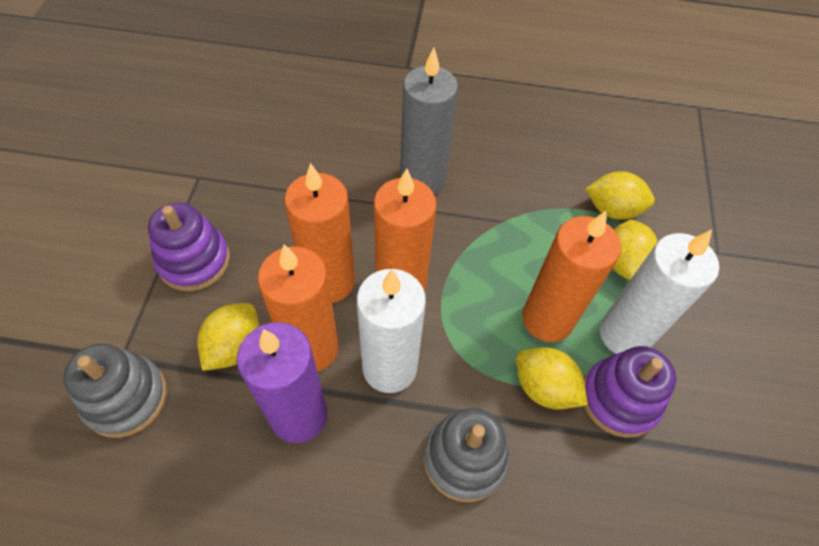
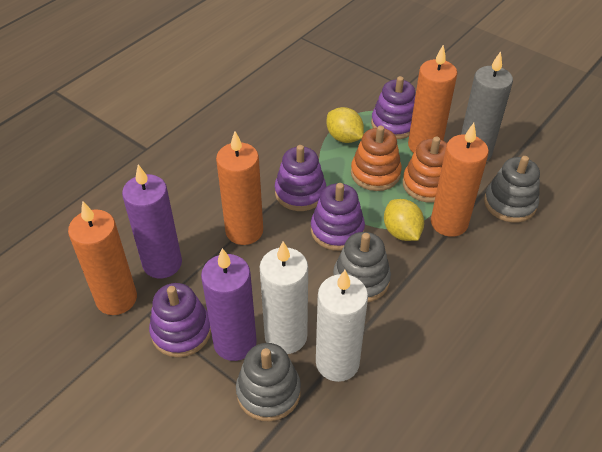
grey stacking toy: [63,343,167,438] [423,408,510,502] = 2 -> [236,343,301,421] [333,232,391,302] [484,156,540,223] = 3
orange stacking toy: none = 0 -> [351,126,402,191] [403,137,447,203] = 2
purple candle: [237,322,327,443] = 1 -> [122,164,182,278] [201,248,257,361] = 2
purple stacking toy: [148,202,230,291] [584,346,676,438] = 2 -> [149,283,211,357] [275,145,326,211] [311,183,365,251] [371,76,415,139] = 4
yellow lemon: [197,303,259,371] [516,347,588,409] [585,171,655,220] [612,219,658,280] = 4 -> [327,107,364,143] [384,199,424,241] = 2

